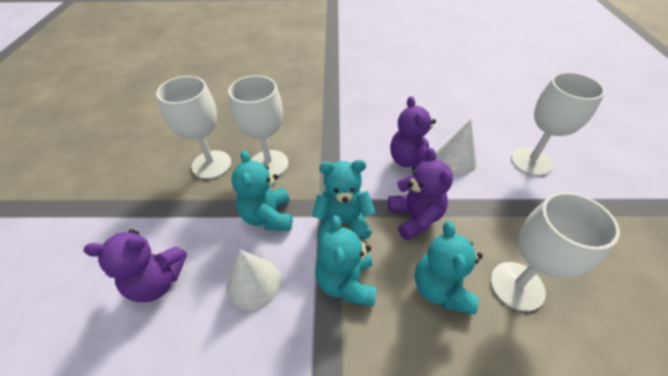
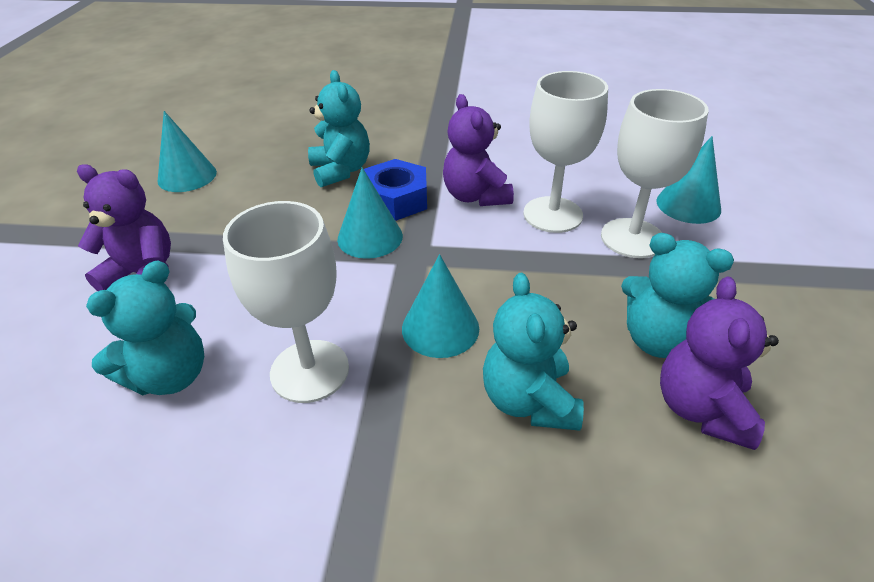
blue nut: none = 0 -> [364,159,427,221] = 1
turquoise cone: none = 0 -> [158,111,217,192] [337,167,403,259] [402,254,479,358] [656,136,721,224] = 4
white cone: [227,249,281,310] [436,119,477,174] = 2 -> none = 0
white goblet: [156,76,231,179] [228,75,288,176] [490,192,620,311] [511,72,605,176] = 4 -> [223,201,349,403] [523,71,608,233] [601,89,708,258] = 3

